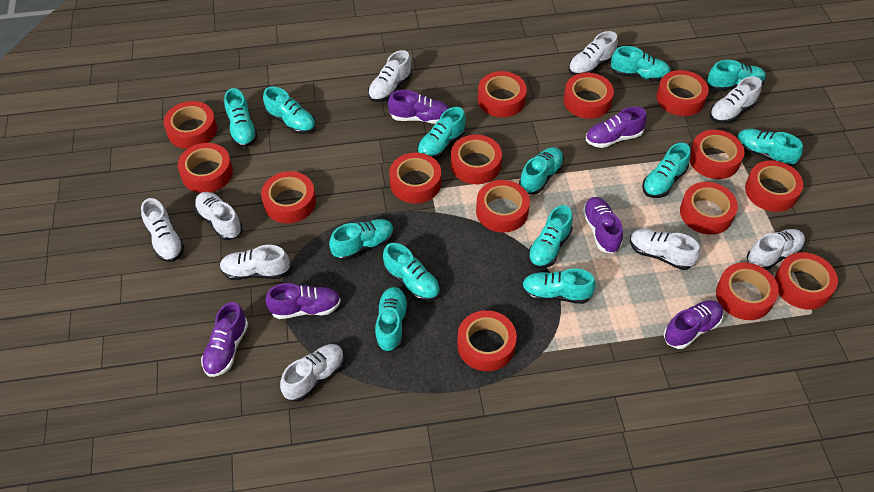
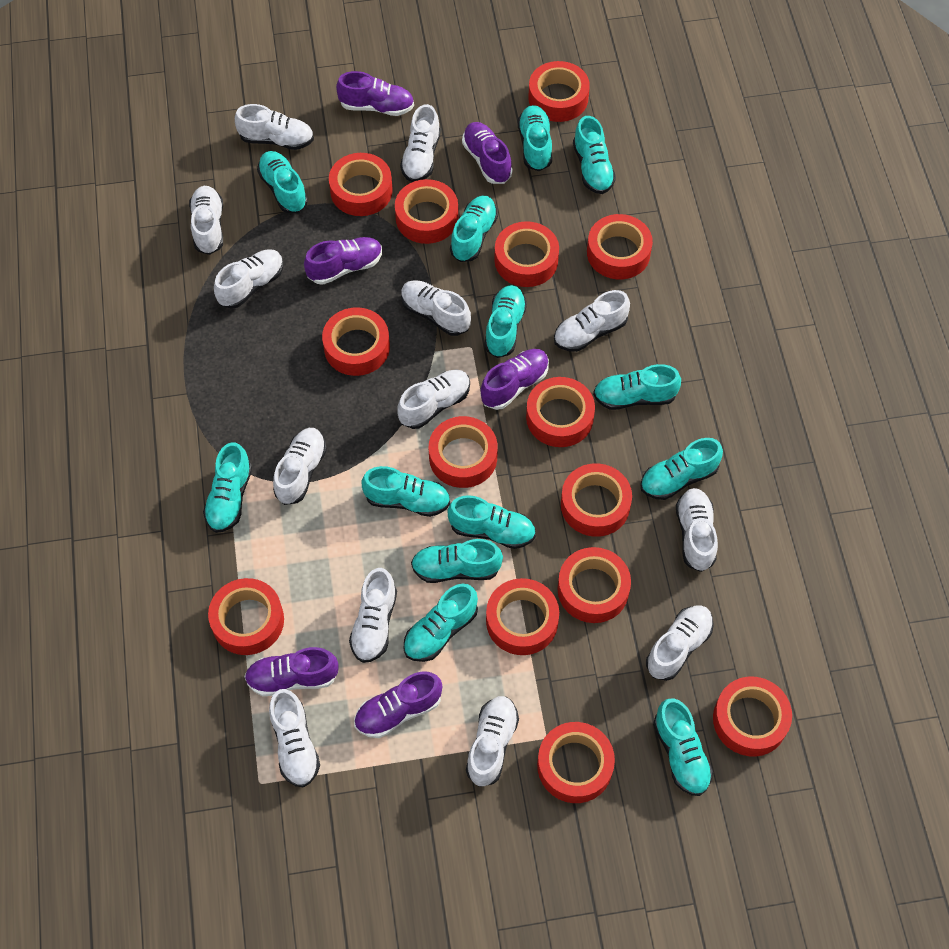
red tape: [164,101,217,149] [178,143,233,193] [261,171,316,223] [389,153,441,204] [451,135,502,184] [457,310,517,371] [476,180,530,233] [478,71,527,117] [563,73,614,119] [657,70,709,116] [680,182,738,235] [689,130,744,179] [716,262,779,320] [745,160,803,212] [775,252,838,310] = 15 -> [208,578,284,655] [322,307,390,376] [329,153,393,216] [395,179,458,244] [429,416,498,488] [486,578,559,655] [494,221,559,287] [526,377,595,447] [528,61,590,122] [537,722,615,803] [558,547,631,623] [561,463,632,537] [587,214,653,279] [713,676,792,757] = 14
white shoe: [141,198,184,262] [194,192,242,240] [220,245,290,280] [280,344,344,402] [368,50,412,102] [568,31,618,75] [630,229,700,270] [710,76,762,124] [747,229,805,270] = 9 -> [189,186,223,255] [214,249,284,309] [235,104,314,150] [269,689,320,788] [273,428,327,505] [349,568,397,663] [397,370,470,429] [400,104,441,182] [401,280,471,336] [466,696,519,787] [554,290,630,352] [646,605,714,681] [676,488,718,572] = 13

